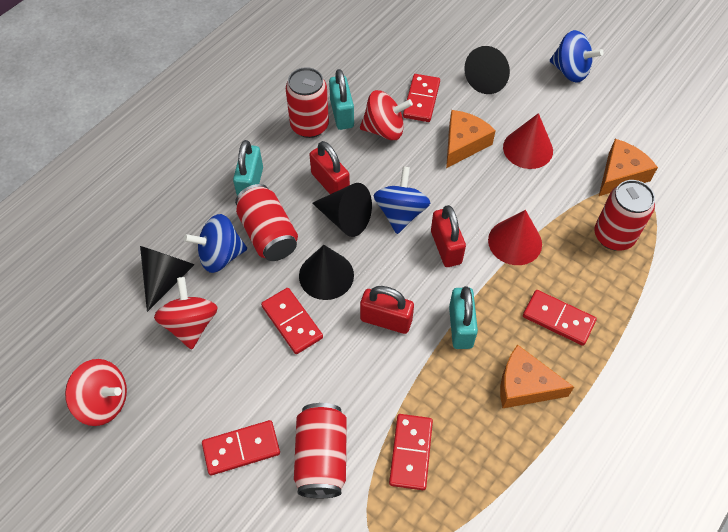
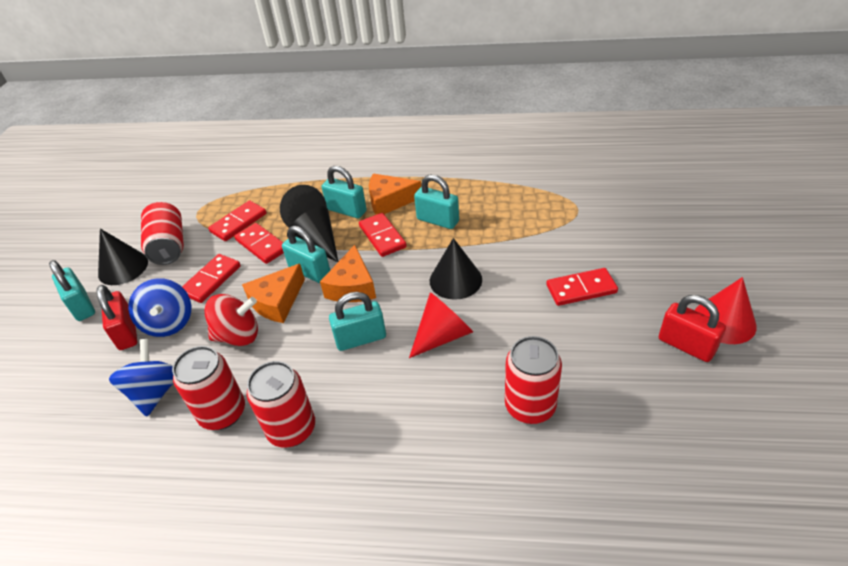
blue spinning top: [183,214,247,273] [374,167,430,234] [550,30,604,83] = 3 -> [109,339,174,416] [128,278,191,337] = 2
red padlock: [309,141,350,194] [360,286,414,334] [431,205,466,267] = 3 -> [97,285,137,350] [659,295,726,362] = 2
red spinning top: [65,359,127,426] [154,277,218,350] [360,90,413,140] = 3 -> [204,294,258,346] = 1
turquoise padlock: [233,140,263,196] [329,69,354,130] [449,286,478,349] = 3 -> [49,260,95,321] [282,226,330,283] [322,166,367,218] [329,292,386,351] [414,175,459,229] = 5

